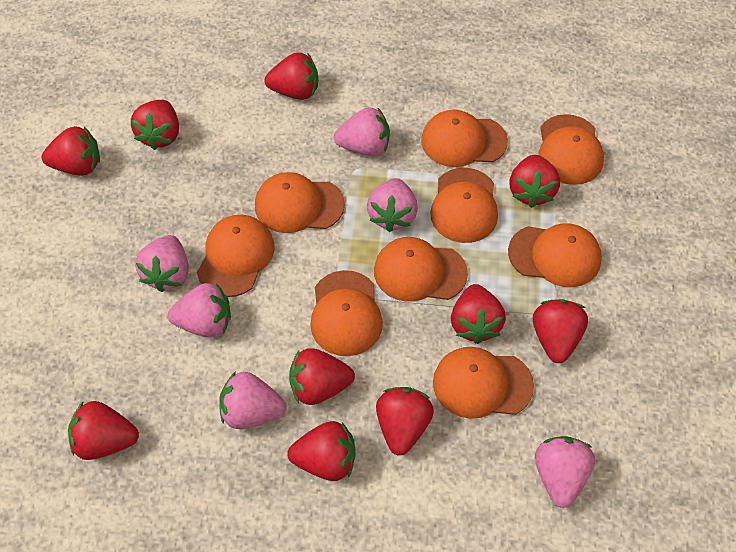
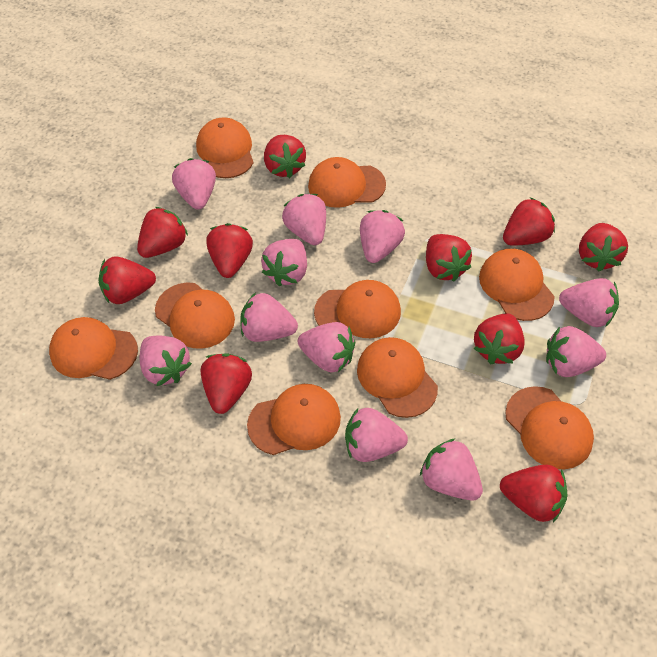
pink strawberry: [135,235,188,292] [168,283,231,337] [219,371,287,429] [334,107,390,156] [367,178,418,232] [535,436,595,508] = 6 -> [140,335,192,386] [172,158,216,210] [240,292,298,342] [261,239,307,286] [282,194,326,245] [298,322,355,373] [345,408,408,462] [360,210,405,263] [420,438,483,501] [546,326,606,377] [559,278,619,327] = 11

